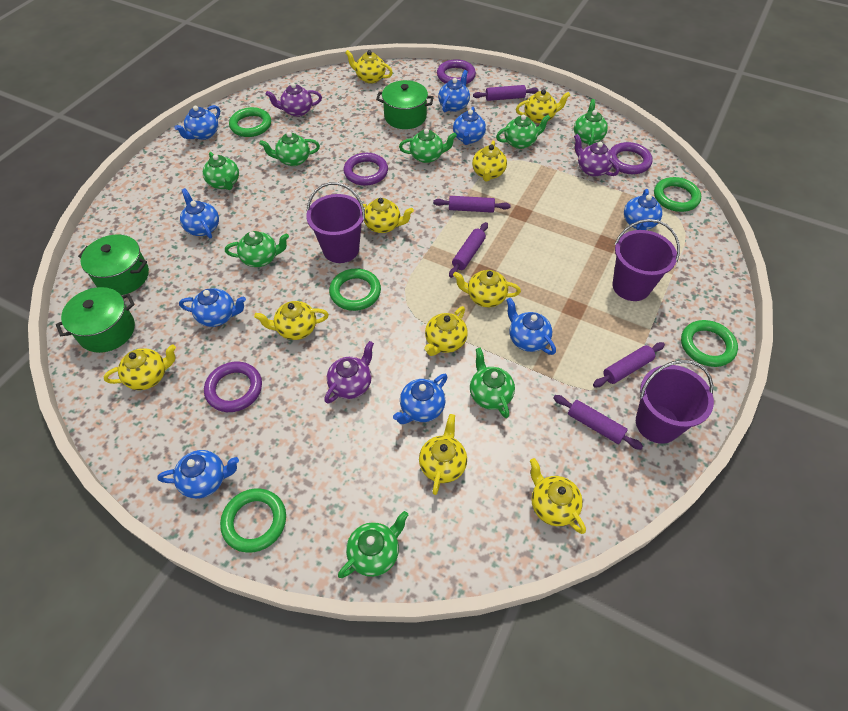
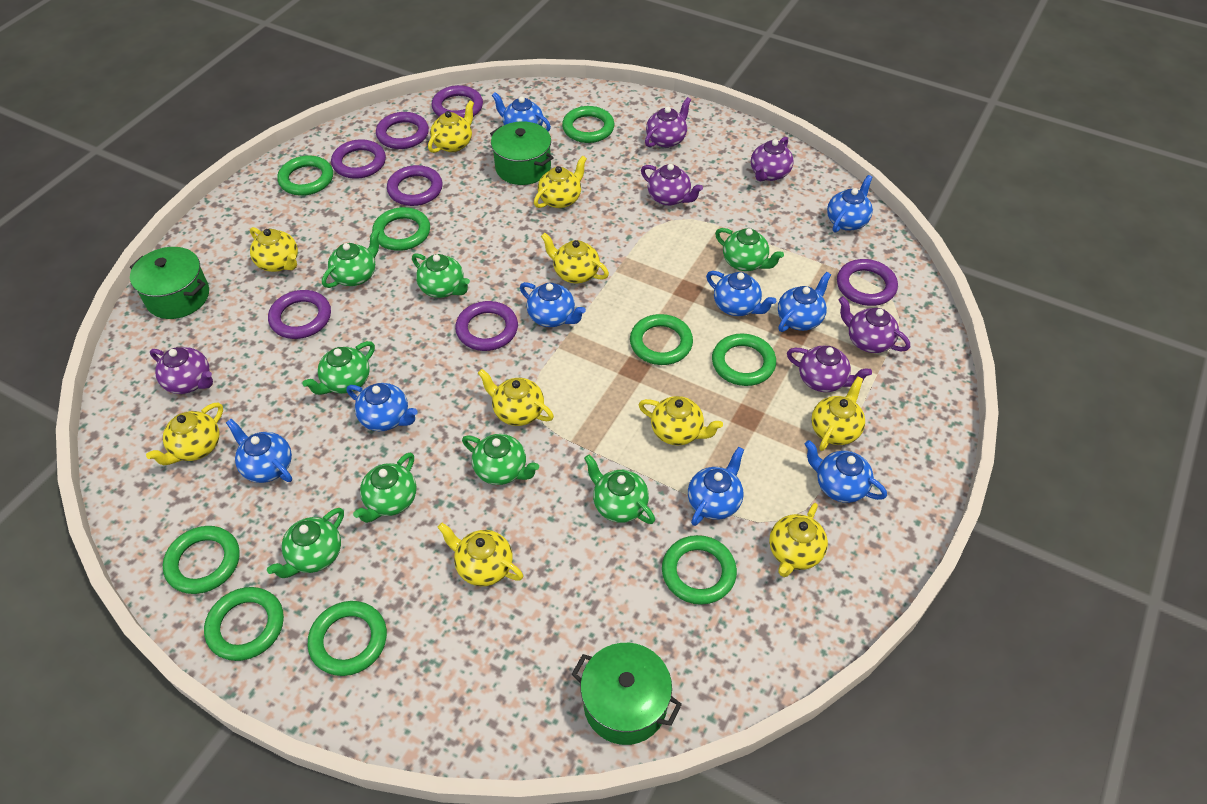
green ring: [220,488,286,553] [229,107,271,137] [329,268,381,311] [654,177,701,212] [681,320,738,367] = 5 -> [163,526,240,594] [204,587,284,661] [277,155,333,196] [307,601,387,676] [372,207,430,251] [562,106,615,143] [630,314,693,365] [662,535,737,605] [712,333,776,386] = 9
purple bucket: [306,182,365,263] [612,219,680,301] [636,360,714,444] = 3 -> none = 0
purple ring: [204,362,262,412] [344,153,388,186] [437,59,476,84] [610,142,653,174] = 4 -> [268,290,331,339] [331,139,386,179] [376,112,429,149] [387,165,443,206] [432,85,483,118] [455,301,518,351] [837,259,898,306] = 7
purple rolling pin: [433,196,511,213] [449,222,488,278] [473,85,538,101] [554,395,643,450] [593,342,665,387] = 5 -> none = 0
purple teapot: [266,83,322,117] [324,341,374,404] [574,134,619,177] = 3 -> [150,347,213,394] [641,164,703,206] [645,97,691,148] [751,137,794,181] [787,346,872,392] [839,296,910,353] = 6

